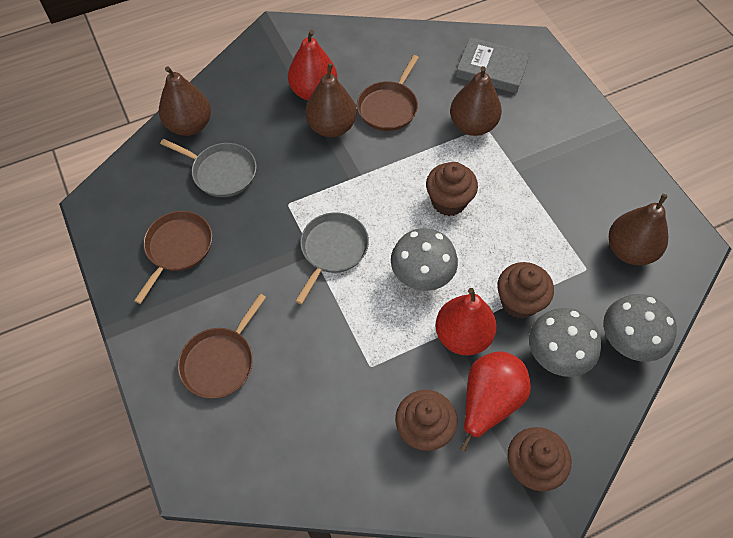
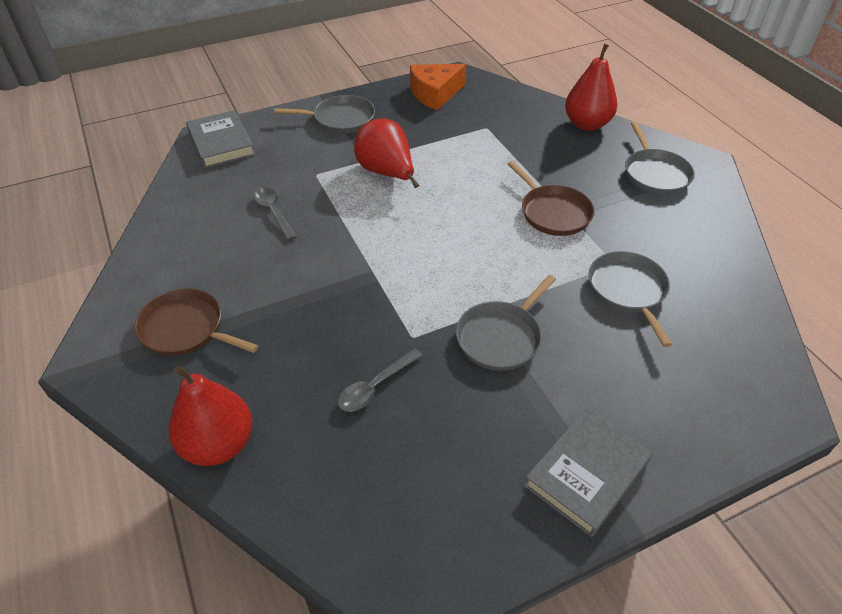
brown cupcake: [395,390,457,451] [426,162,478,216] [497,262,554,319] [507,427,571,491] = 4 -> none = 0
brown pan: [134,211,212,304] [178,294,266,398] [357,55,419,131] = 3 -> [135,288,258,356] [508,161,594,236] = 2
brown pear: [159,66,211,136] [305,63,357,137] [450,66,502,136] [609,194,668,265] = 4 -> none = 0
grey book: [456,37,530,93] = 1 -> [186,110,255,168] [524,408,653,537] = 2
grey mushroom: [391,228,458,291] [529,308,601,377] [603,294,677,362] = 3 -> none = 0
grey pan: [160,139,257,197] [295,212,369,304] = 2 -> [274,95,375,134] [456,275,556,371] [588,251,672,347] [625,122,695,195] = 4
grey spoon: none = 0 -> [253,187,297,241] [338,348,423,412] = 2
orange cheese: none = 0 -> [410,64,466,110] = 1

